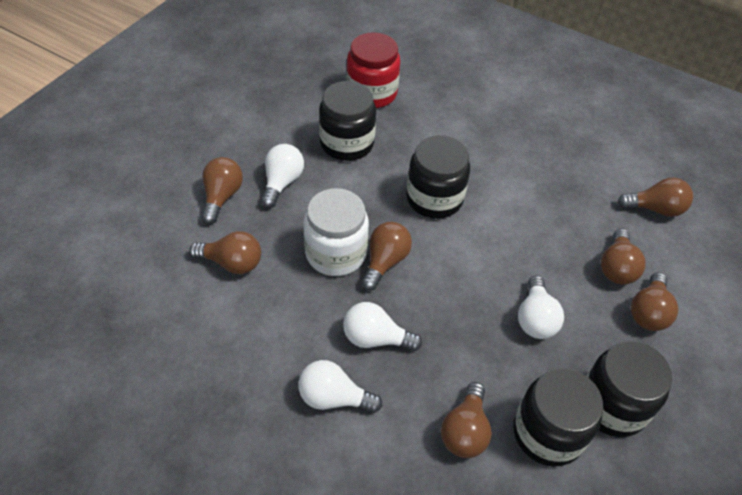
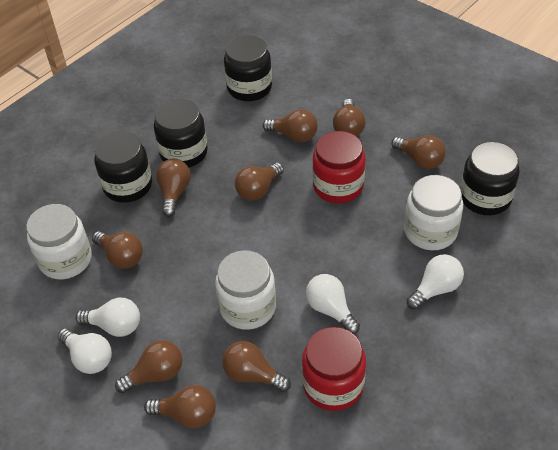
brown light bulb: [189,231,261,274] [202,157,243,224] [361,222,412,291] [441,382,492,458] [601,229,645,285] [618,178,693,217] [631,272,678,331] = 7 -> [92,231,143,269] [115,340,182,393] [144,385,216,428] [156,159,191,217] [222,341,291,392] [235,163,284,201] [263,109,318,142] [333,99,365,137] [391,135,446,169] = 9
red jar: [346,32,400,108] = 1 -> [302,327,366,411] [312,131,366,203] = 2
white jar: [304,188,369,276] = 1 -> [26,204,92,279] [215,250,276,330] [404,175,463,250] = 3

